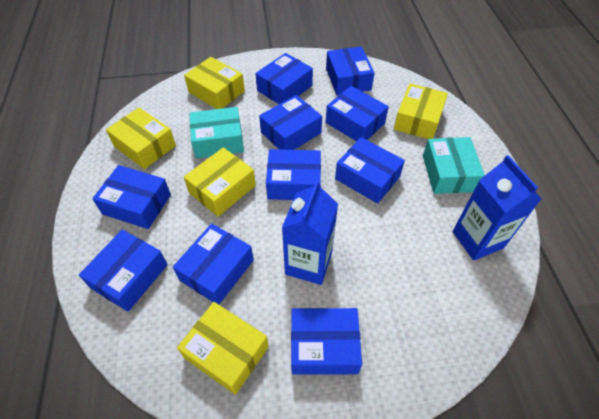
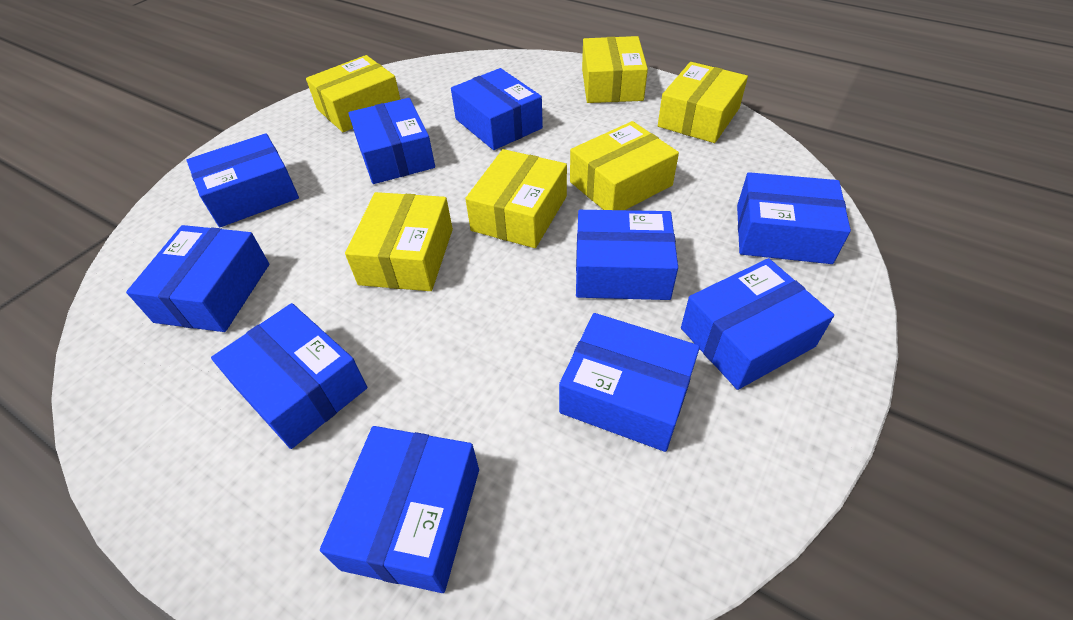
blue carton: [282,180,338,285] [453,155,541,260] = 2 -> none = 0
turquoise box: [189,107,244,158] [423,137,485,194] = 2 -> none = 0
yellow box: [106,107,176,169] [177,302,269,395] [184,57,245,109] [184,147,256,217] [394,83,448,139] = 5 -> [306,55,401,132] [345,192,453,291] [465,149,567,248] [570,121,679,210] [582,36,648,103] [658,62,748,143] = 6

